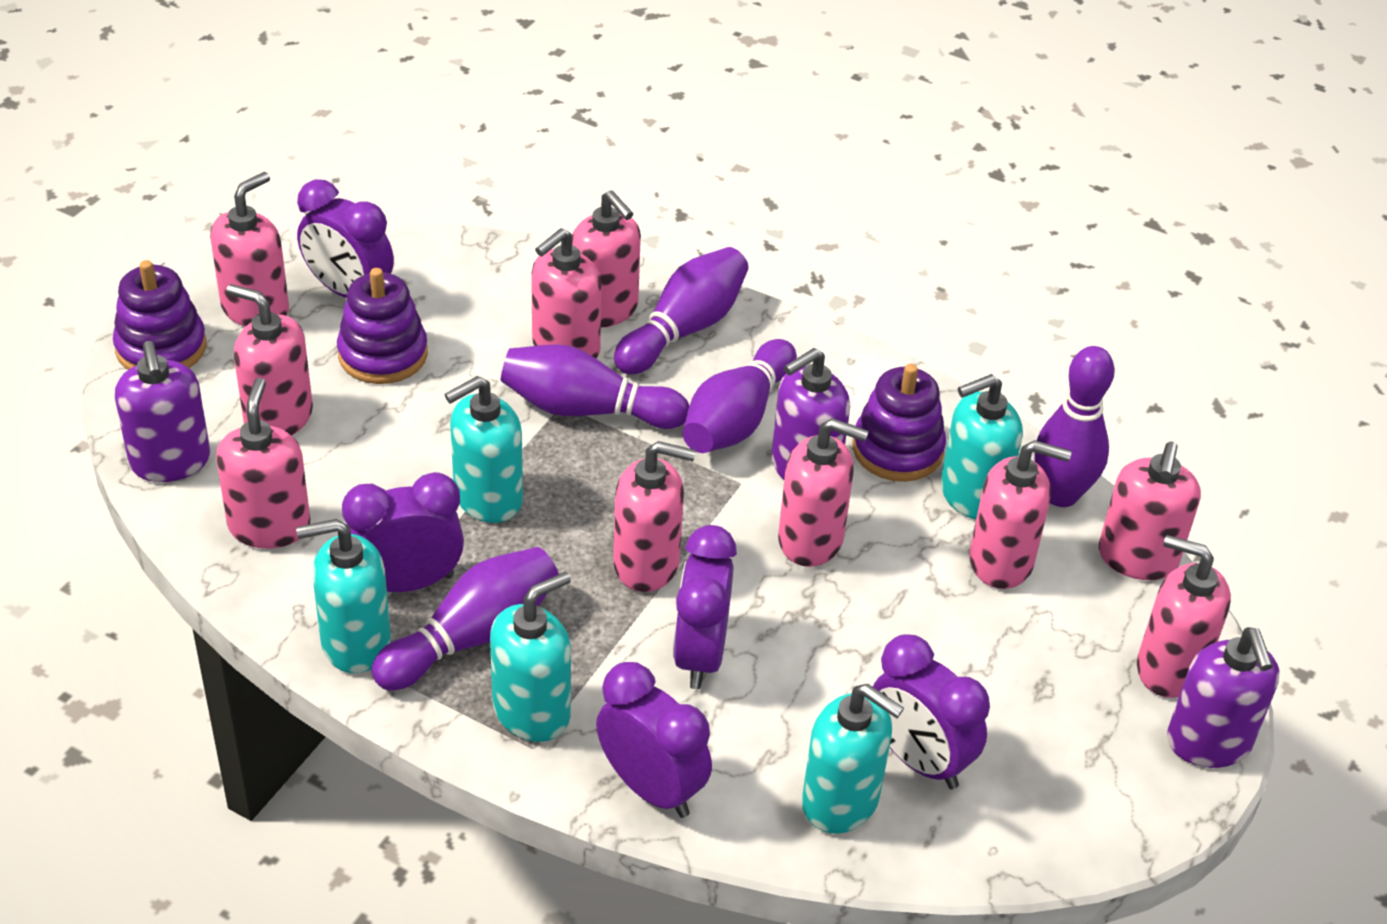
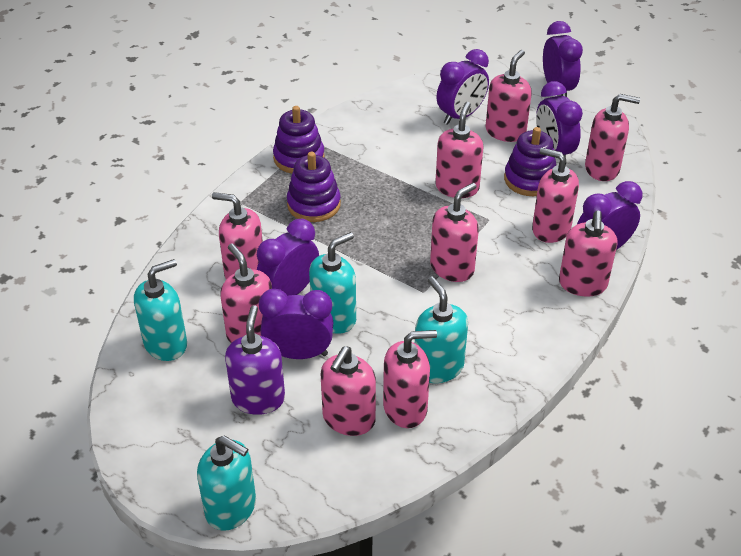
purple bowling pin: [371,547,559,690] [501,344,689,429] [614,247,749,375] [683,339,797,453] [1034,346,1115,507] = 5 -> none = 0
purple clock: [297,179,394,298] [342,472,464,592] [596,662,712,818] [673,525,737,689] [873,634,990,789] = 5 -> [257,219,319,296] [259,289,333,359] [437,49,489,125] [536,81,583,165] [543,21,583,97] [577,181,643,250] = 6
purple soap dispenser: [115,341,210,482] [772,348,850,480] [1167,627,1280,768] = 3 -> [225,305,285,415] = 1
turquoise soap dispenser: [296,519,391,673] [444,376,523,523] [490,572,571,742] [802,684,904,834] [941,374,1023,519] = 5 -> [134,259,187,361] [197,436,256,531] [309,232,356,334] [415,276,468,383] = 4

